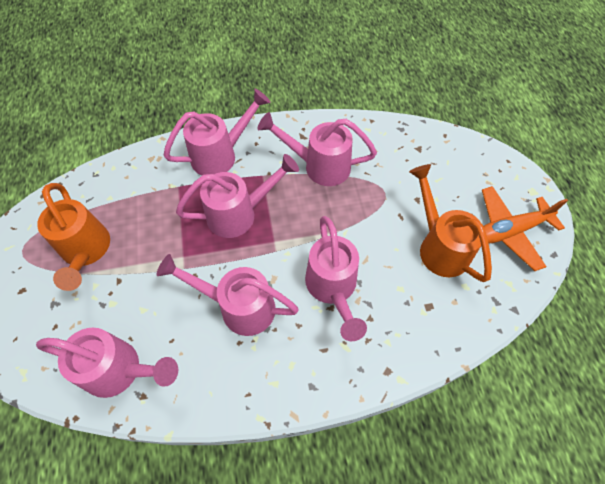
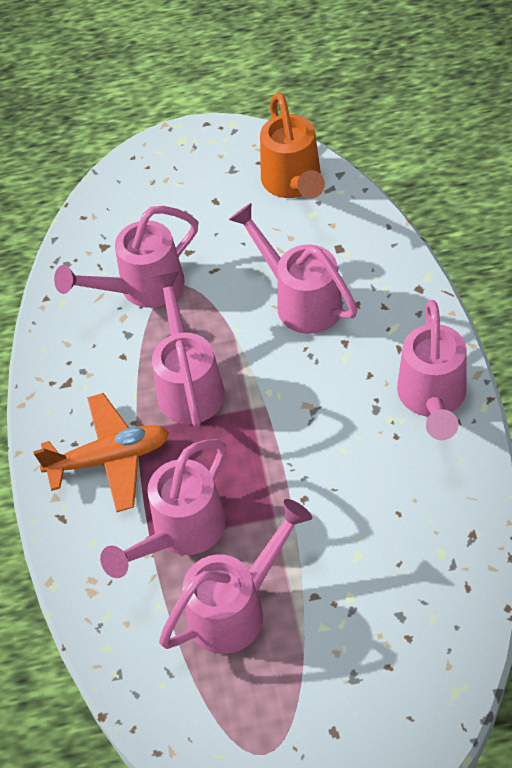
orange watering can: [37,183,110,291] [409,164,492,282] = 2 -> [260,92,325,198] = 1

